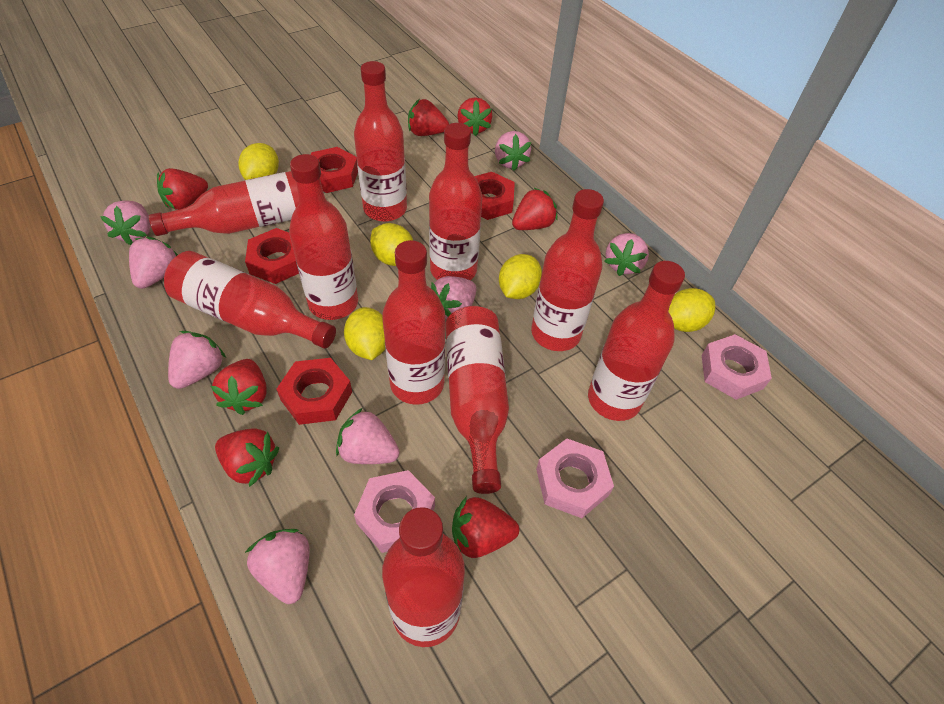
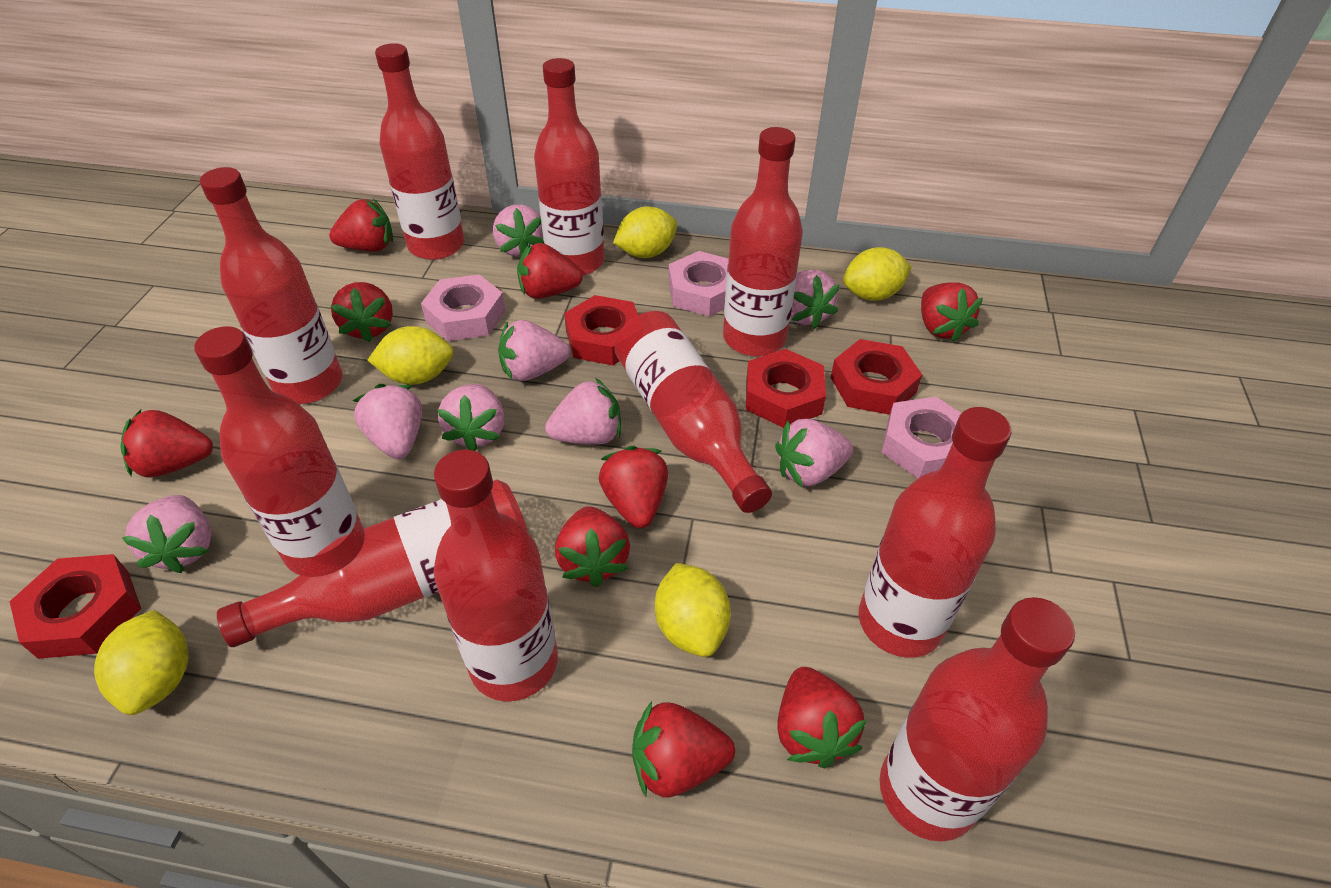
red strawberry: [157,168,208,210] [211,359,266,415] [215,428,280,487] [408,99,449,136] [452,496,519,558] [458,97,492,136] [512,188,558,230] = 7 -> [120,410,213,478] [329,199,393,252] [331,282,393,342] [517,243,582,299] [555,507,630,587] [599,446,668,528] [632,701,735,797] [777,667,867,768] [921,283,983,342] = 9

